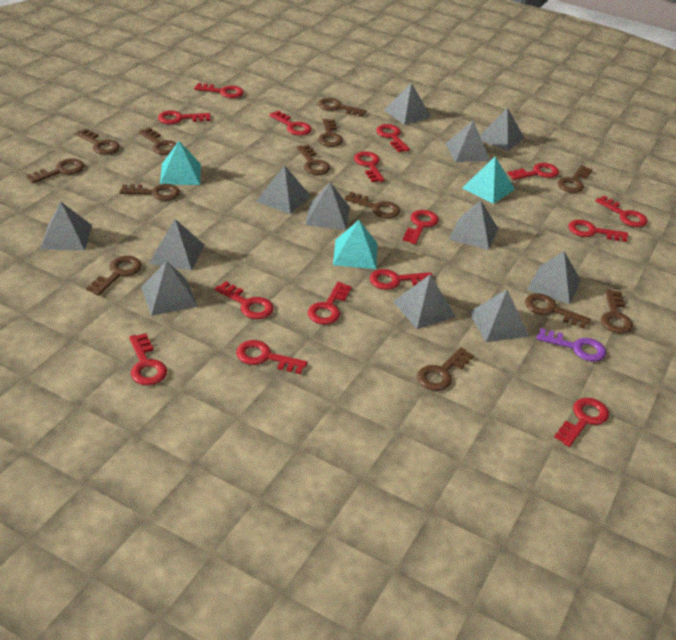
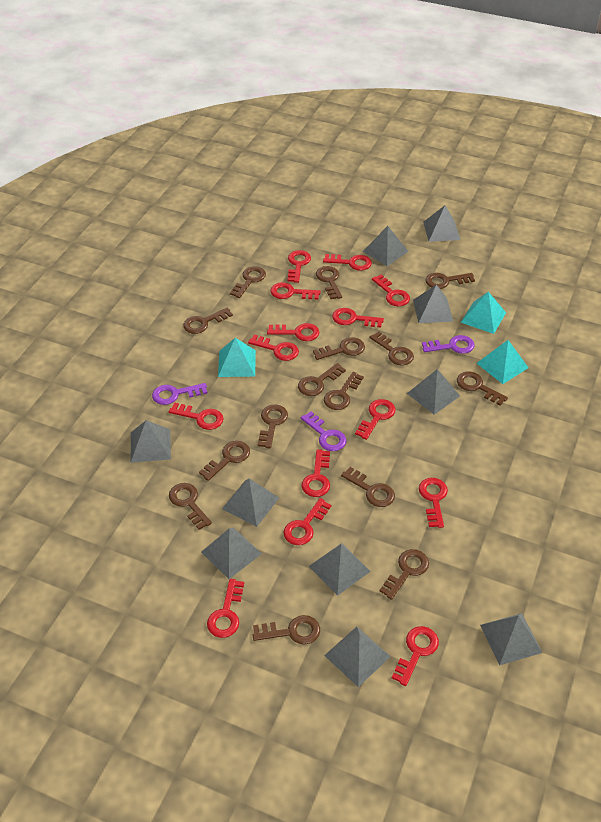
brown key: [27,158,84,183] [75,129,120,155] [86,256,142,296] [120,184,180,201] [139,128,177,155] [297,145,330,175] [318,98,367,117] [318,119,343,147] [345,192,400,219] [417,347,474,391] [525,293,591,328] [558,165,593,193] [601,289,633,334] = 13 -> [169,483,212,530] [183,308,233,334] [199,441,250,481] [230,266,266,298] [253,615,320,645] [258,405,288,448] [298,363,346,396] [313,337,365,360] [316,266,342,299] [324,372,364,410] [341,467,395,507] [370,331,414,366] [379,549,429,600] [426,273,475,289] [457,371,508,405] = 15
grey pyramid: [40,202,92,251] [141,261,198,316] [149,219,205,271] [256,165,310,214] [305,182,350,230] [384,83,431,125] [393,274,456,329] [445,121,490,162] [449,200,498,250] [469,289,529,342] [480,107,524,151] [527,251,581,304] = 12 -> [131,420,171,463] [201,528,262,579] [222,478,279,527] [309,543,371,596] [324,627,391,687] [362,226,409,266] [407,369,460,414] [413,285,453,323] [423,206,460,242] [480,613,542,665] = 10
purple key: [536,328,606,361] = 1 -> [152,383,207,405] [301,411,347,451] [422,335,475,354] = 3
red key: [129,333,167,385] [158,111,211,124] [194,83,244,98] [215,281,274,319] [236,340,307,374] [269,111,312,136] [308,282,352,325] [354,151,385,182] [370,269,433,290] [376,124,410,152] [403,210,439,244] [508,163,559,180] [554,398,609,447] [568,219,628,242] [595,196,648,227] = 15 -> [169,403,224,430] [207,579,244,638] [248,334,299,361] [267,323,319,341] [270,282,321,300] [283,498,332,545] [288,250,311,283] [301,449,330,497] [323,254,372,271] [332,308,384,328] [355,399,395,440] [372,274,410,306] [392,626,439,686] [419,478,448,528] = 14

